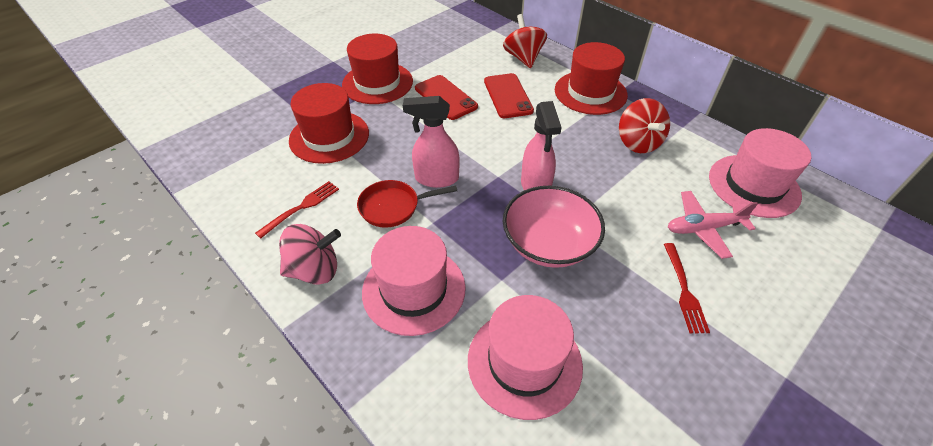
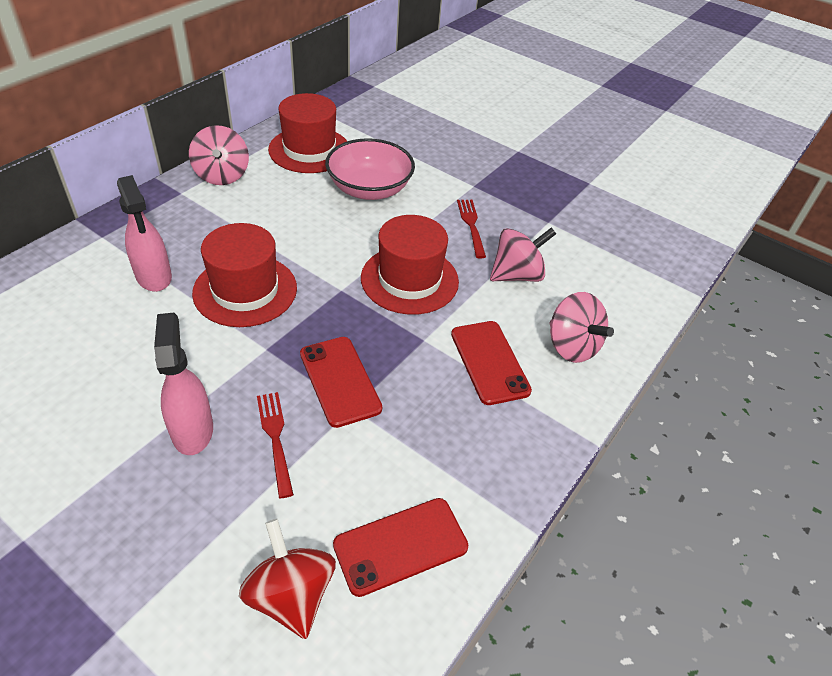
pink hat: [362,226,466,336] [468,295,583,420] [709,128,811,218] = 3 -> none = 0
pink plane: [668,191,758,259] = 1 -> none = 0
pink spinning top: [279,224,341,285] = 1 -> [189,125,249,185] [490,228,556,282] [550,292,614,363] = 3
red pan: [357,180,457,228] = 1 -> none = 0
red phone: [415,75,478,120] [484,73,534,118] = 2 -> [300,337,382,428] [333,498,468,597] [451,321,532,405] = 3
red spinning top: [503,14,547,68] [619,98,670,153] = 2 -> [239,519,336,639] = 1

